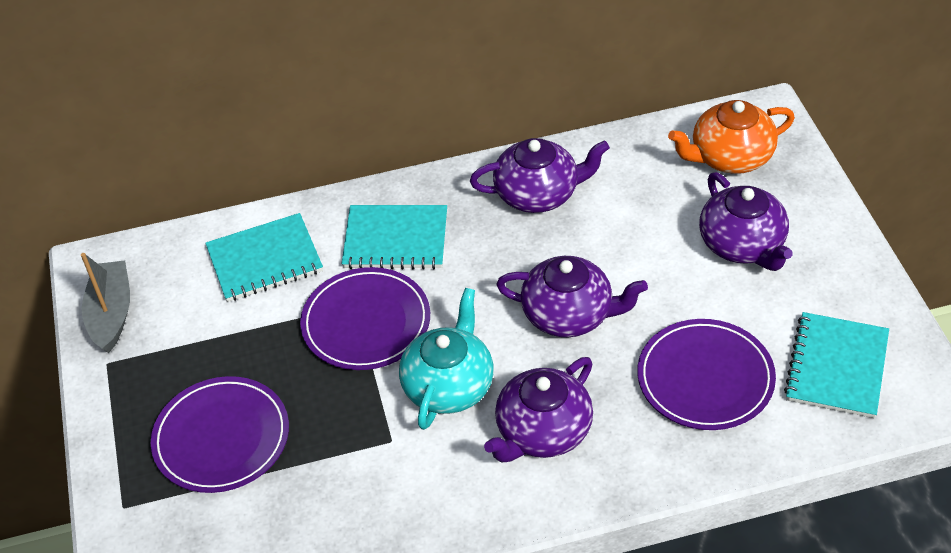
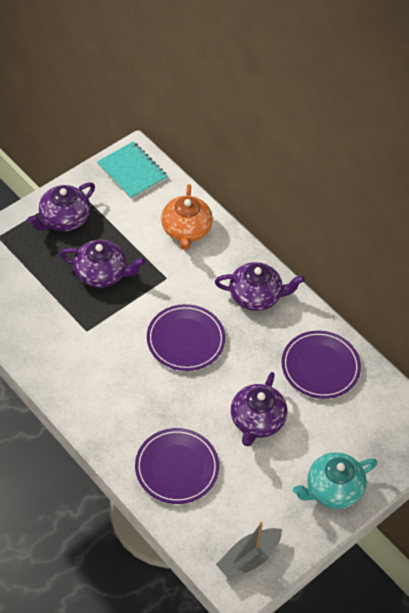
turquoise notebook: [205,213,323,302] [342,205,447,269] [784,312,889,418] = 3 -> [97,141,168,199] = 1

